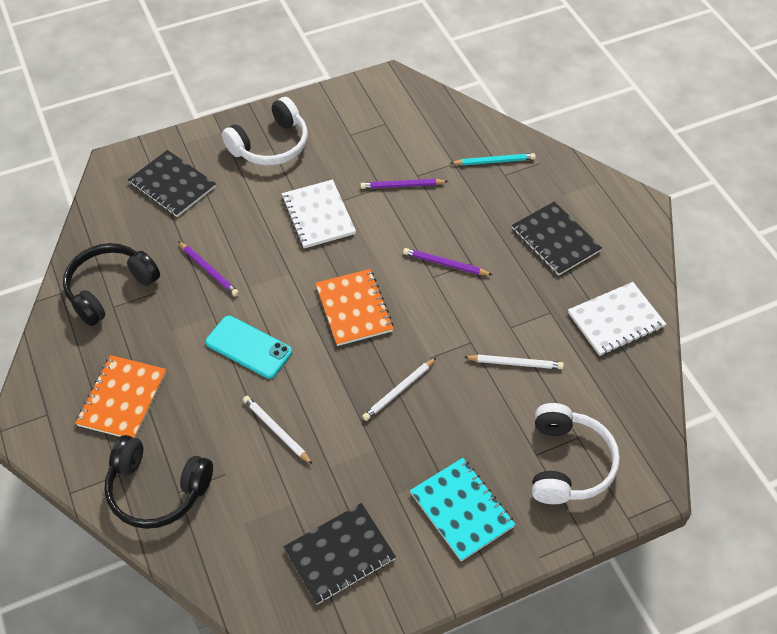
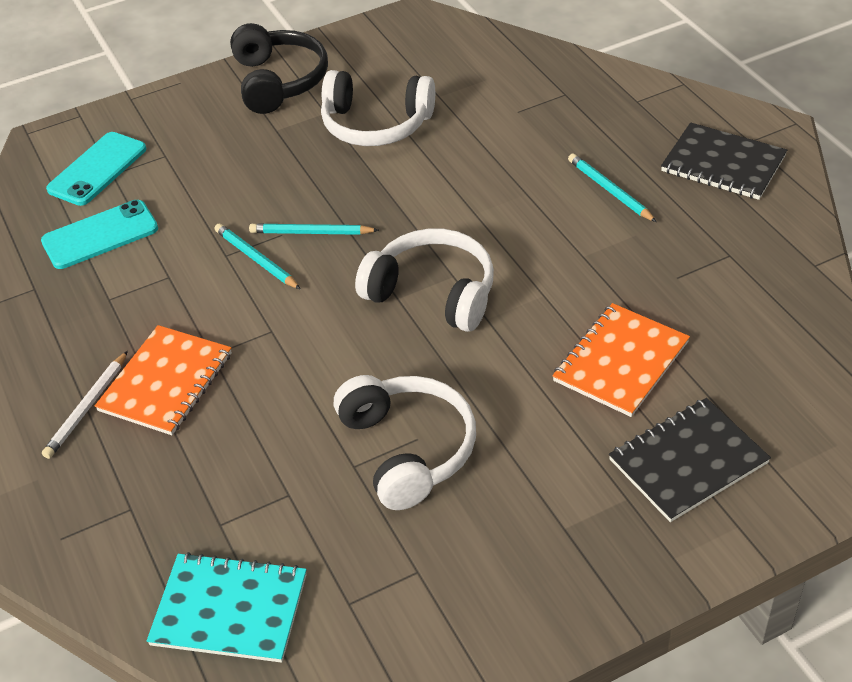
black headphones: [63,243,160,326] [104,435,213,529] = 2 -> [230,23,328,114] = 1
black notebook: [128,150,216,217] [284,503,396,605] [512,201,602,276] = 3 -> [609,398,771,522] [661,122,787,200] = 2
purple pencil: [178,241,239,296] [360,179,448,189] [403,248,492,275] = 3 -> none = 0
turquoise pencil: [450,153,536,165] = 1 -> [215,224,301,289] [249,223,379,235] [568,153,657,222] = 3
turquoise phone: [206,316,292,379] = 1 -> [41,200,158,269] [46,132,146,206] = 2
white headphones: [222,97,308,166] [532,403,620,504] = 2 -> [321,70,435,146] [334,375,476,510] [355,229,494,332] = 3
white notebook: [282,180,356,248] [568,282,666,356] = 2 -> none = 0
white pencil: [243,396,313,465] [362,358,436,421] [464,355,564,369] = 3 -> [42,351,128,459] = 1

